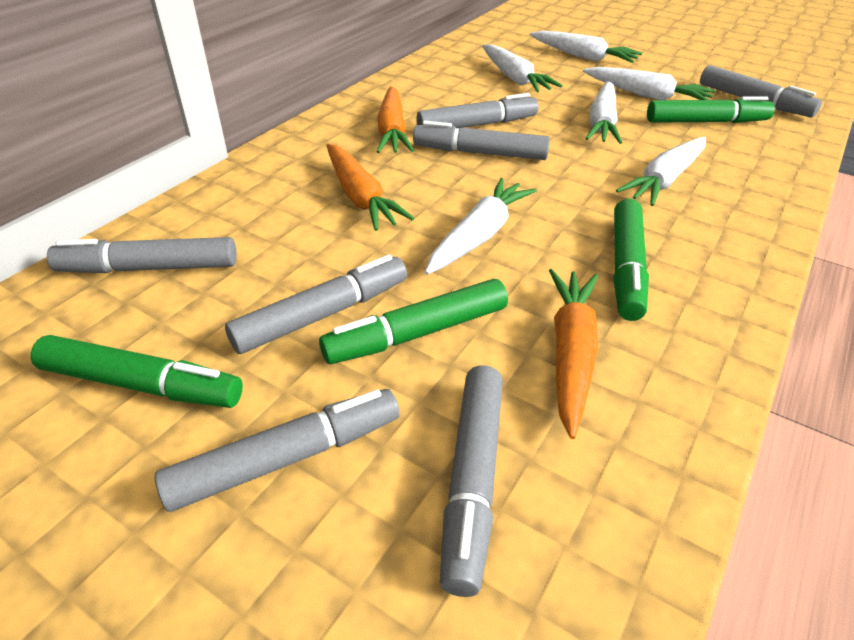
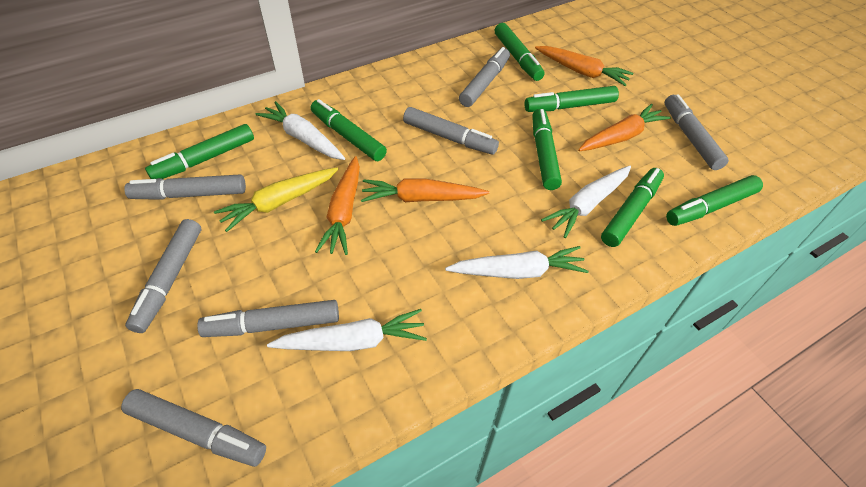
green marker: [31,335,243,408] [319,279,508,364] [613,199,649,321] [647,96,775,123] = 4 -> [145,124,254,179] [311,99,387,161] [495,23,545,81] [524,86,619,112] [532,109,562,190] [601,168,664,247] [666,175,763,226] = 7
orange carrot: [326,144,414,231] [376,86,414,153] [549,269,599,439] = 3 -> [315,156,360,255] [361,178,489,202] [535,46,634,86] [578,104,671,151] = 4
white carrot: [425,178,537,275] [482,44,563,92] [530,31,642,63] [583,67,716,100] [585,81,622,144] [616,137,706,206] = 6 -> [256,101,345,160] [267,309,427,351] [445,246,589,279] [541,166,631,238] = 4
yellow carrot: none = 0 -> [214,167,339,232] = 1

